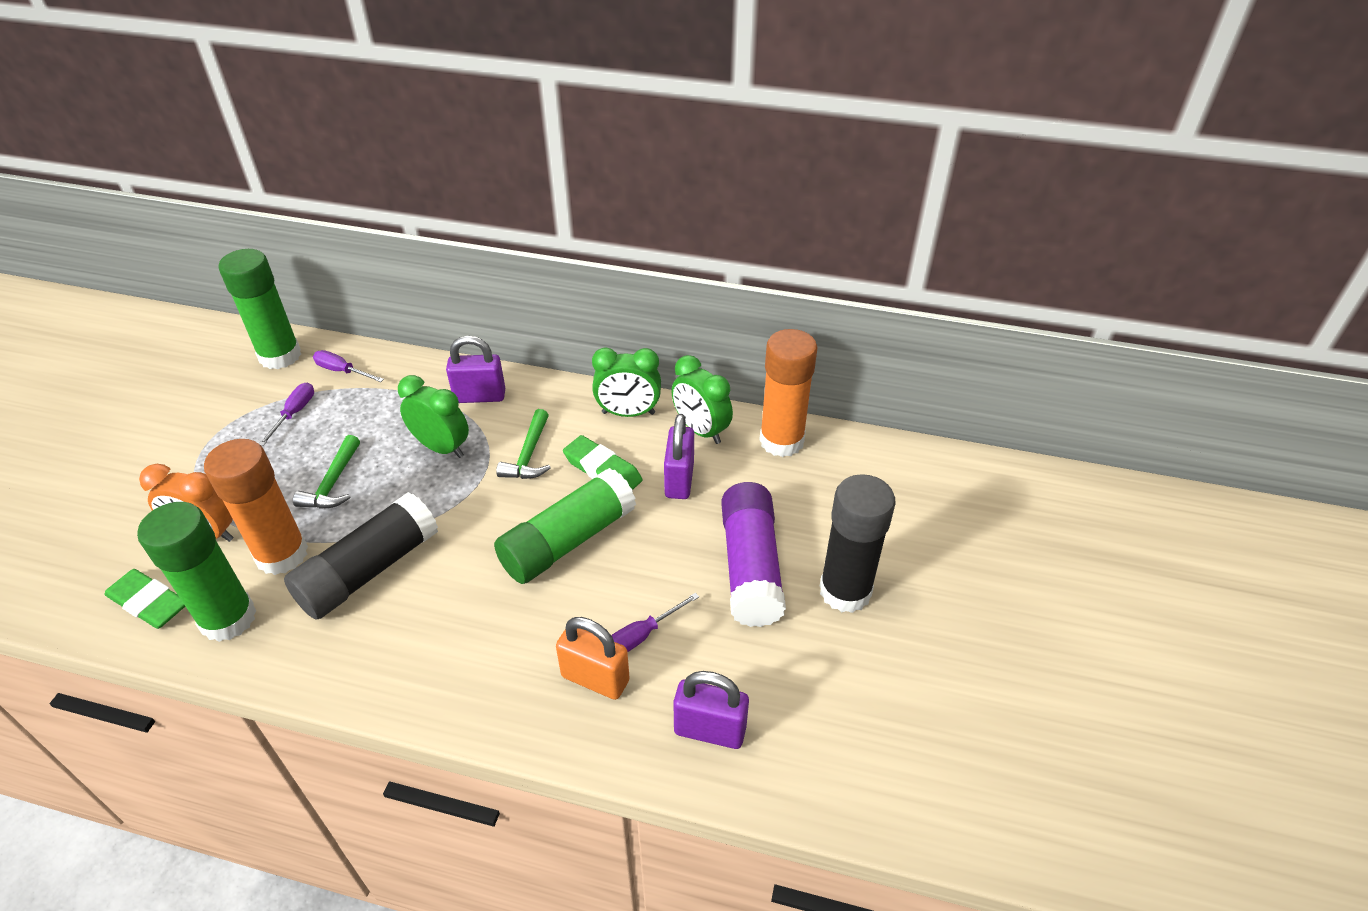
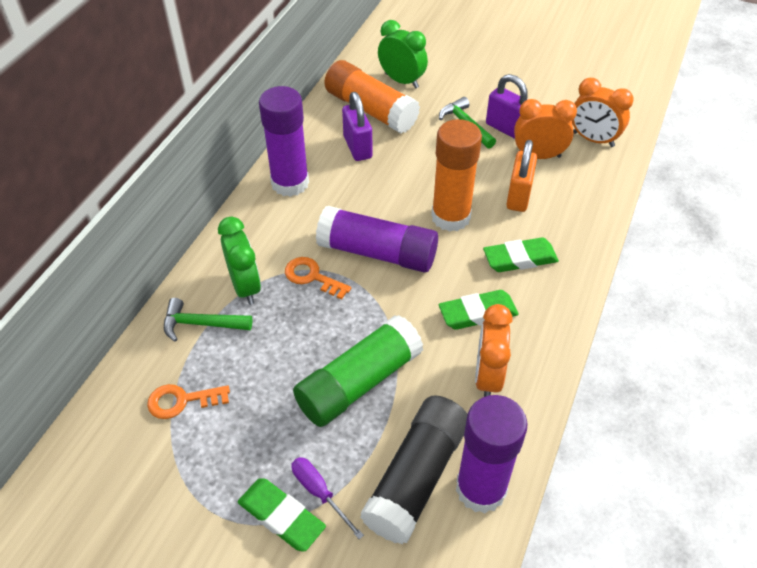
black glue stick: [284,492,438,620] [820,474,896,613] = 2 -> [360,395,467,544] = 1
green clock: [398,375,469,458] [592,348,661,417] [671,355,733,444] = 3 -> [218,217,261,305] [378,20,428,89] = 2
green eraser: [104,569,185,629] [563,435,642,490] = 2 -> [238,478,326,552] [439,290,518,330] [483,237,559,272] = 3
green glue stick: [137,502,257,642] [219,249,301,369] [494,468,636,584] = 3 -> [293,315,423,427] = 1
orange clock: [139,464,234,542] = 1 -> [475,304,513,397] [514,99,577,159] [572,78,634,147] = 3
orange key: none = 0 -> [147,384,230,419] [285,257,351,300] = 2
purple glue stick: [721,482,786,627] = 1 -> [259,86,309,197] [316,206,438,273] [456,395,528,513] = 3
purple padlock: [446,336,505,403] [664,414,694,499] [673,671,749,749] = 3 -> [342,92,372,161] [486,74,528,139] = 2
purple screwdriver: [259,382,314,446] [313,350,384,382] [611,593,699,652] = 3 -> [291,457,364,539] = 1

